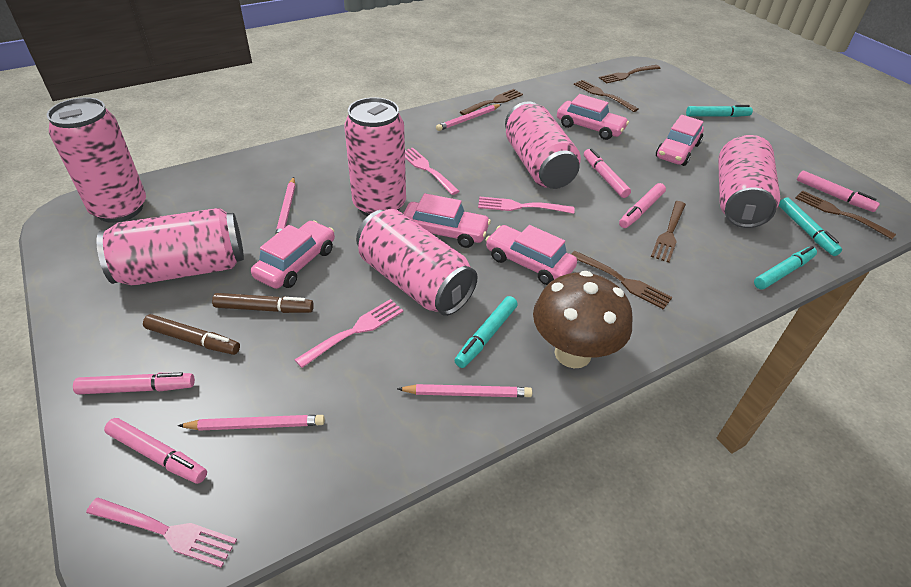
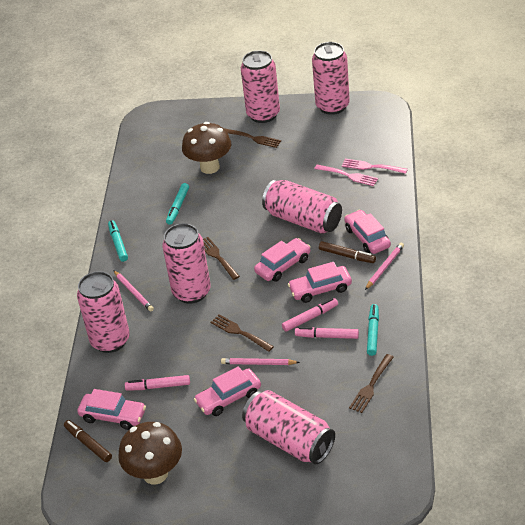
brown fork: [460,89,523,115] [571,251,673,310] [574,80,638,112] [599,65,661,84] [651,201,686,262] [795,191,896,239] = 6 -> [203,237,240,280] [210,314,274,352] [224,128,281,148] [349,354,394,413] = 4
brown mushroom: [533,271,632,368] = 1 -> [118,422,182,485] [182,122,231,174] = 2
pink fork: [86,498,237,568] [295,299,404,368] [405,148,459,195] [478,197,575,214] = 4 -> [314,164,378,186] [342,159,408,174] = 2
pink marker: [73,372,195,394] [104,418,207,484] [584,148,631,198] [619,183,666,228] [797,171,880,212] = 5 -> [125,375,190,391] [282,298,338,332] [295,327,359,339] = 3
pink pencil: [178,415,325,431] [275,177,295,235] [397,384,532,397] [436,104,502,131] = 4 -> [113,270,154,311] [221,358,300,365] [365,243,404,290] = 3
turquoise marker: [454,296,518,368] [686,105,753,117] [754,246,817,290] [779,197,842,256] = 4 -> [108,220,128,262] [166,183,189,225] [367,304,379,356] = 3

